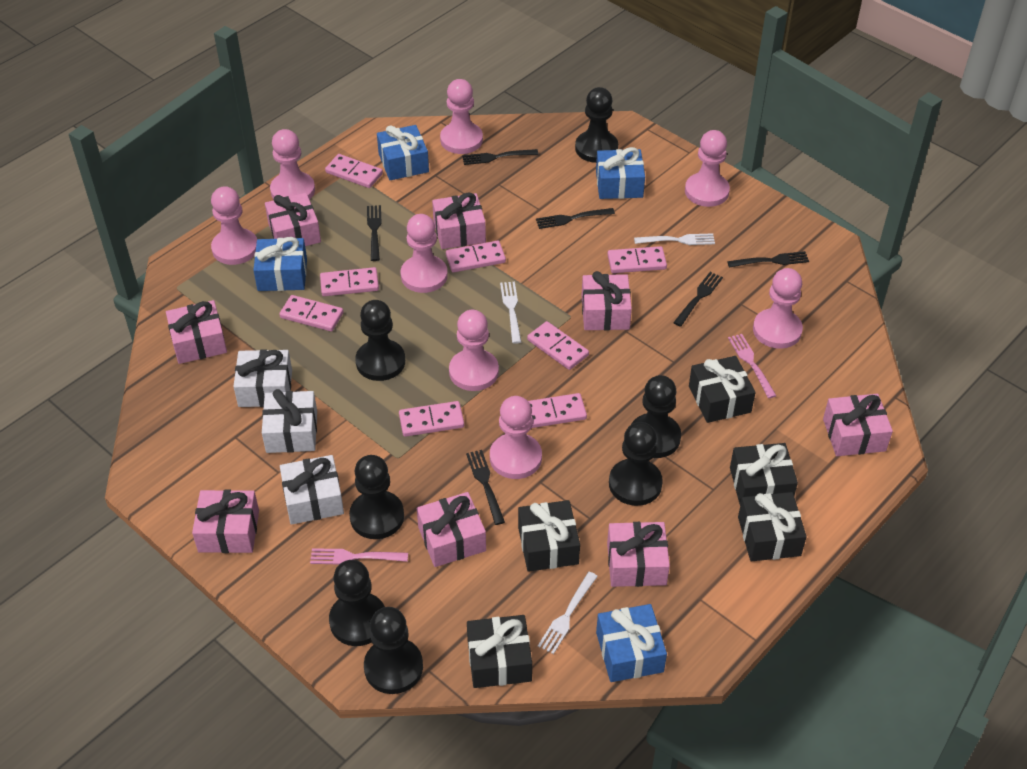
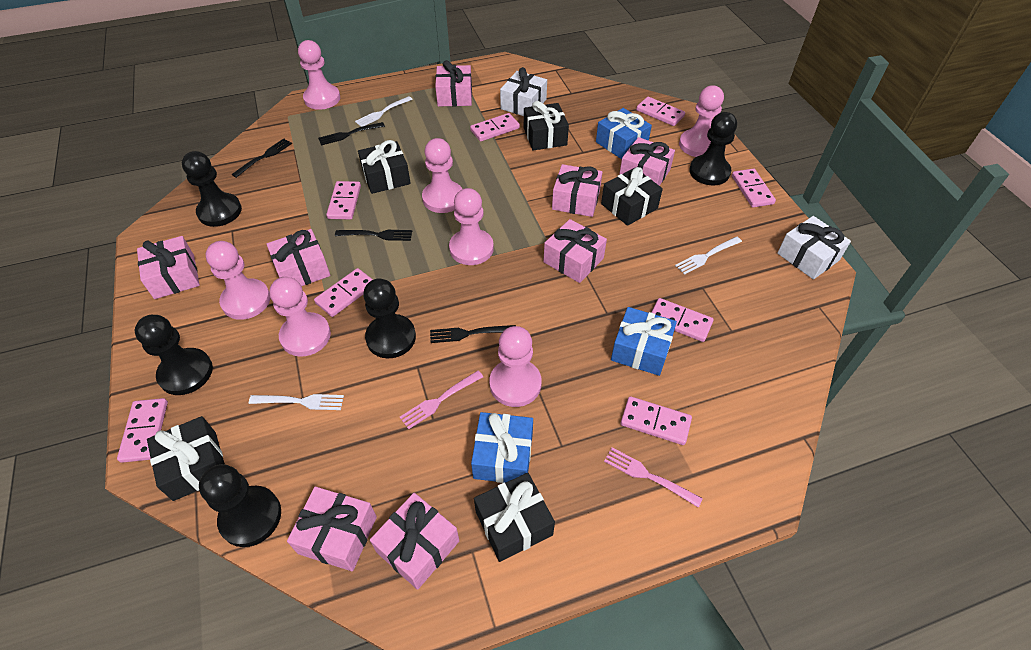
black fork: [367,205,382,261] [462,149,538,165] [466,450,505,525] [536,208,615,229] [673,272,723,327] [727,251,809,268] = 6 -> [232,139,292,178] [318,122,385,146] [335,230,412,241] [430,325,516,343] = 4
black pawn: [329,560,385,646] [349,455,404,539] [355,300,405,381] [364,607,423,694] [575,87,618,163] [609,422,663,506] [632,375,681,458] = 7 -> [135,315,213,395] [182,151,242,227] [199,464,281,547] [363,278,416,358] [689,112,737,186] = 5
blue gift: [253,237,307,291] [377,125,429,180] [596,147,645,199] [596,604,667,682] = 4 -> [471,412,533,483] [596,108,652,159] [611,307,677,376] = 3
pink pawn: [211,186,257,265] [270,129,315,200] [401,214,448,293] [440,79,483,154] [449,310,499,391] [490,396,542,479] [685,130,730,207] [753,268,803,349] = 8 -> [206,241,270,320] [269,277,331,356] [298,40,340,110] [422,138,462,213] [449,188,494,265] [489,326,542,407] [679,85,724,157] = 7
white gift: [233,349,292,407] [262,389,317,453] [280,455,344,525] = 3 -> [500,67,547,116] [777,216,851,279] = 2

